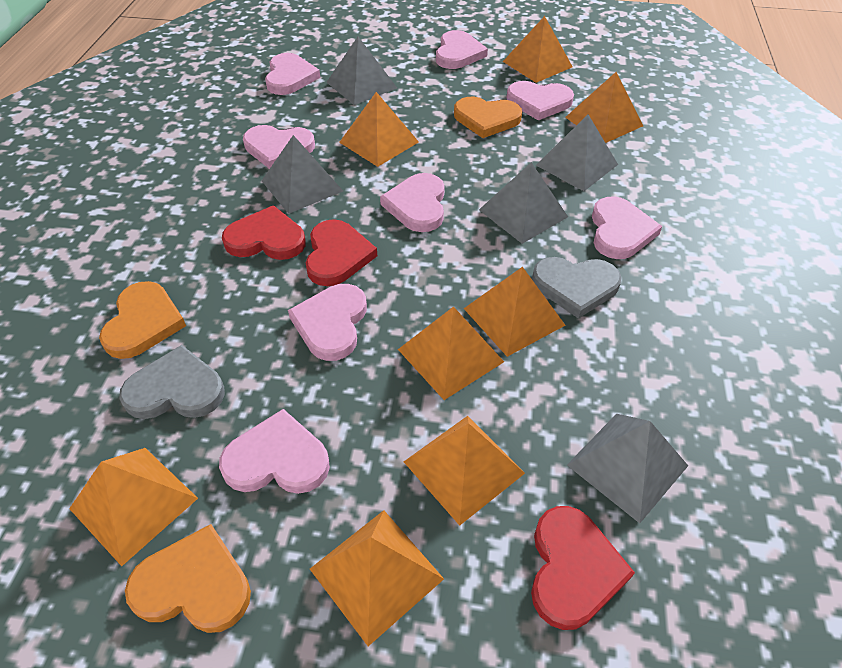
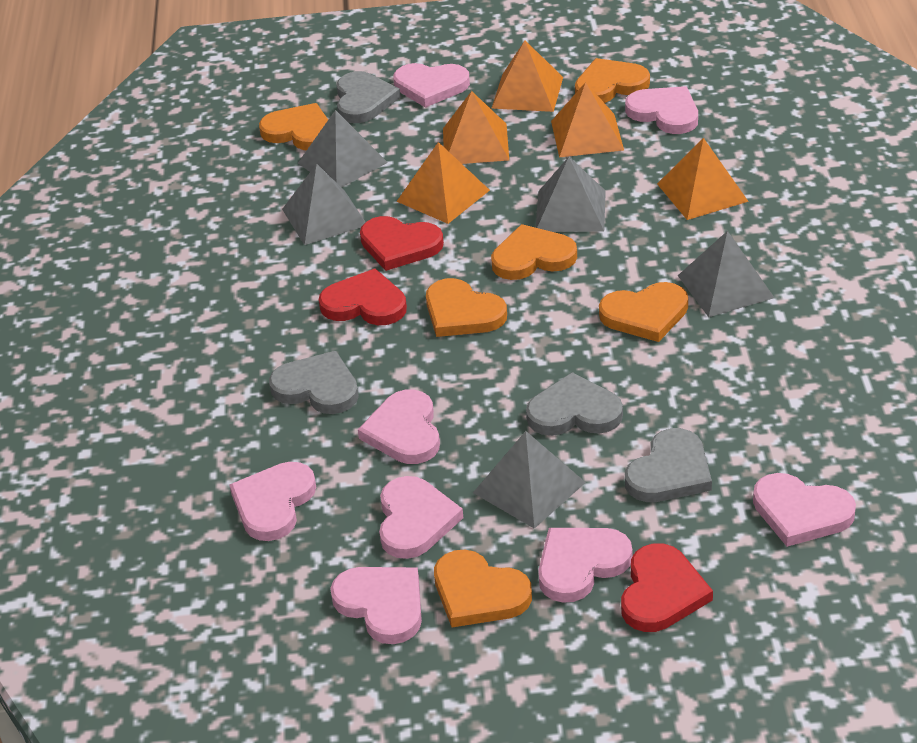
grey heart: [119,345,225,419] [532,257,622,319] = 2 -> [269,351,359,414] [336,71,401,123] [526,372,623,436] [625,428,712,502] = 4
orange heart: [99,281,186,359] [125,524,251,633] [454,97,522,138] = 3 -> [259,103,328,150] [426,278,507,337] [434,550,532,627] [491,224,577,280] [575,58,650,103] [599,282,688,342] = 6
orange pyramid: [69,448,198,566] [310,510,444,646] [339,92,419,167] [398,306,504,400] [404,416,525,526] [464,267,565,357] [503,16,573,83] [565,72,643,143] = 8 -> [396,142,490,224] [443,91,509,164] [491,40,563,112] [551,82,624,157] [657,138,749,220] = 5

